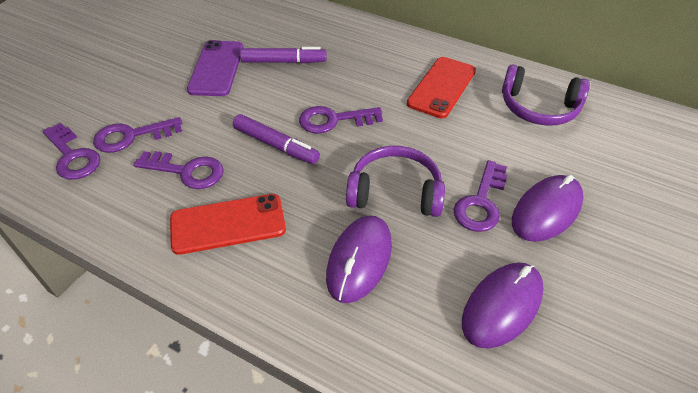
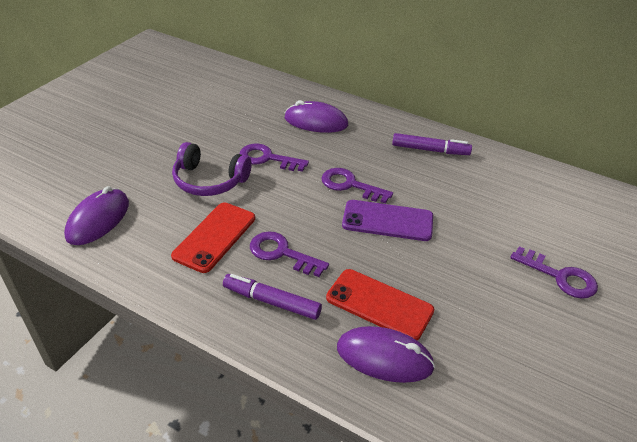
purple headphones: [346,146,445,217] [502,64,590,126] = 2 -> [172,142,252,196] = 1
purple key: [43,123,100,180] [93,117,182,153] [134,151,224,189] [299,106,383,134] [453,160,507,232] = 5 -> [239,144,309,172] [250,231,329,277] [321,168,393,204] [510,246,598,299] = 4

